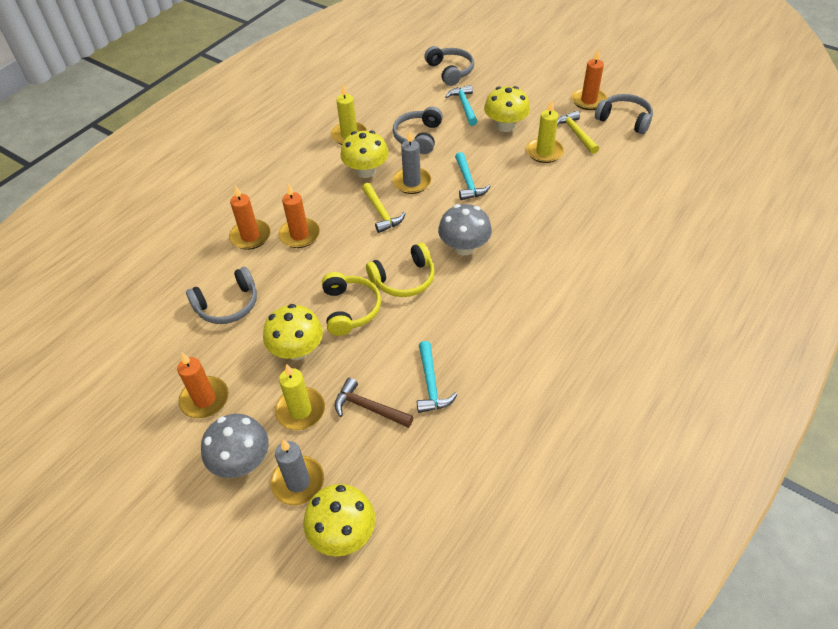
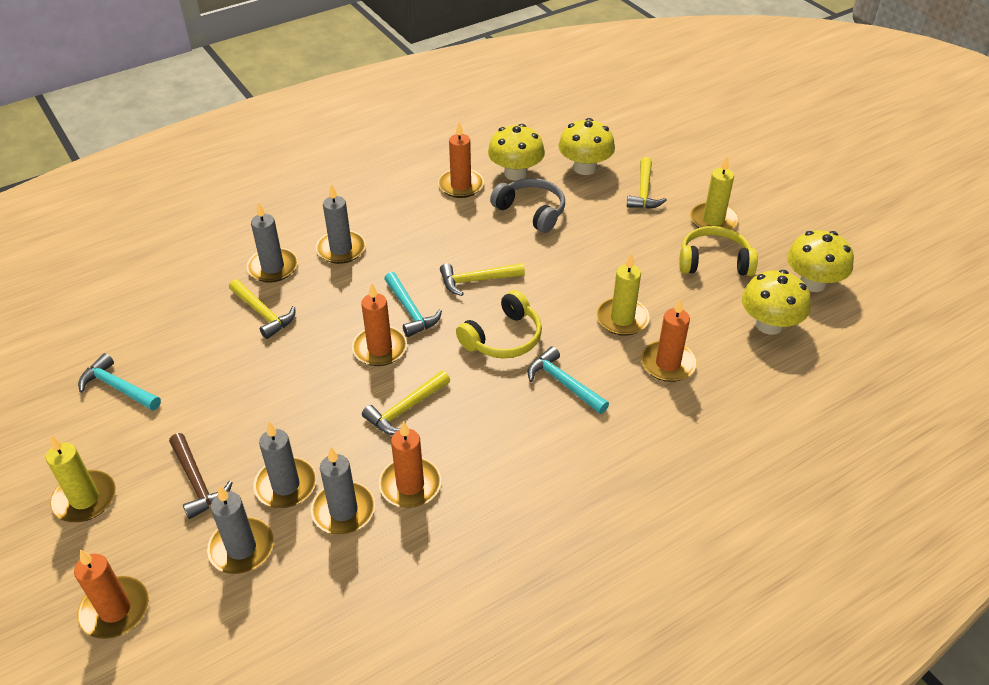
grey candle: [271,440,324,505] [392,130,431,194] = 2 -> [207,486,274,574] [247,202,298,282] [253,422,316,508] [311,448,375,534] [316,184,366,264] = 5
grey headphones: [186,267,257,324] [392,107,443,154] [424,46,474,86] [595,94,653,134] = 4 -> [490,178,565,233] = 1
grey mushroom: [201,414,269,478] [438,204,492,255] = 2 -> none = 0
orange candle: [177,353,229,418] [229,185,270,250] [279,184,320,248] [572,48,607,110] = 4 -> [74,550,149,639] [352,283,407,366] [379,421,441,508] [438,122,484,198] [641,298,697,382] = 5
yellow hammer: [362,183,405,233] [557,111,599,154] = 2 -> [229,279,295,339] [362,371,450,435] [440,263,525,296] [627,157,667,209] = 4

